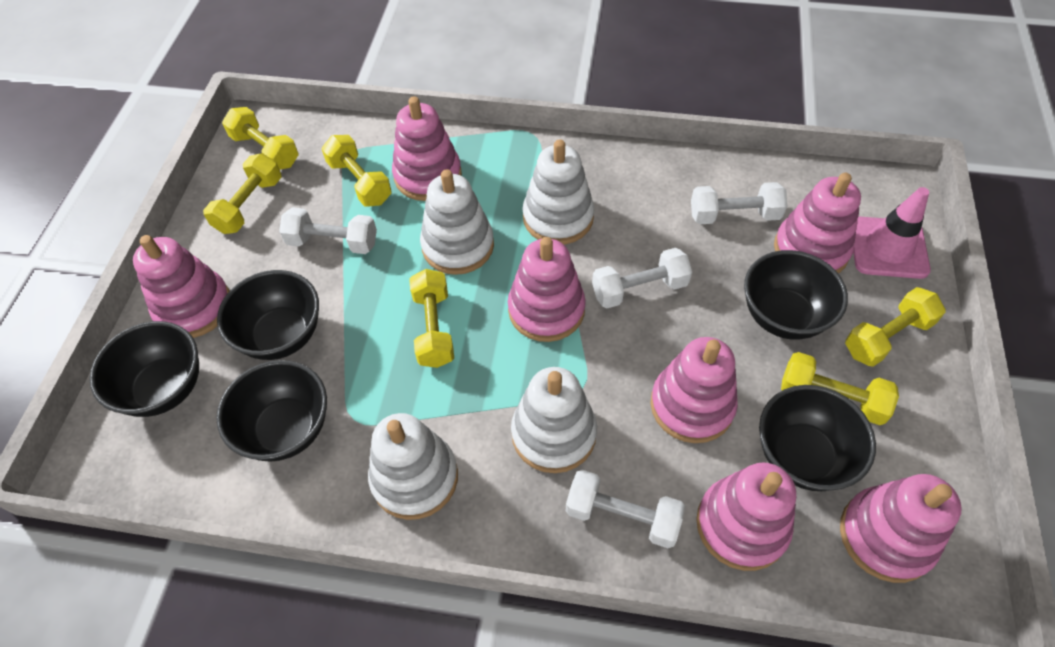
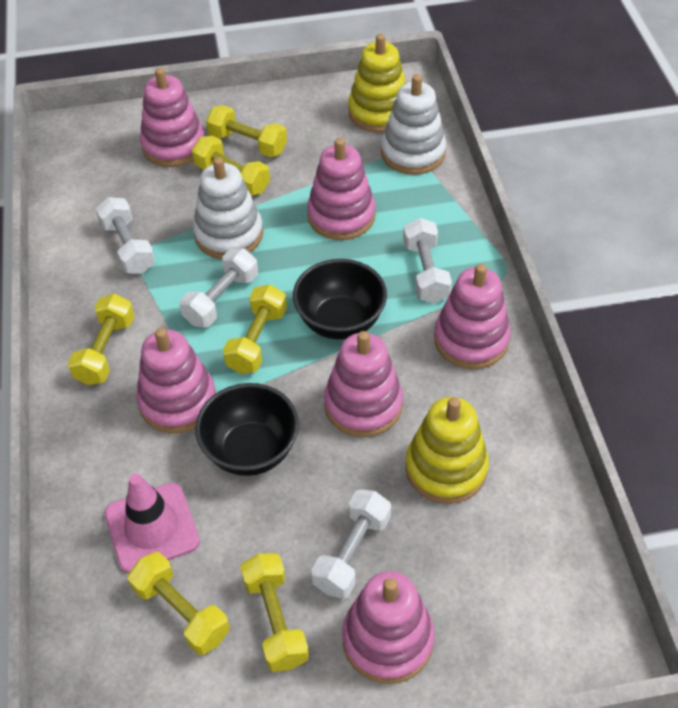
black bowl: [89,321,199,417] [216,360,327,462] [217,270,319,360] [744,250,848,340] [759,385,876,491] = 5 -> [195,383,299,476] [293,259,387,340] = 2
pink stacking toy: [133,235,230,338] [392,96,462,201] [508,237,586,342] [650,337,738,443] [696,462,796,571] [774,173,861,274] [840,474,962,583] = 7 -> [136,328,216,434] [140,68,204,167] [307,138,376,240] [324,331,403,437] [342,571,435,684] [434,264,511,369] = 6
white stacking toy: [368,413,458,520] [420,169,494,275] [511,367,597,473] [523,139,594,245] = 4 -> [193,157,263,259] [381,74,446,175] = 2
yellow stacking toy: none = 0 -> [348,34,406,132] [405,397,489,504] = 2

